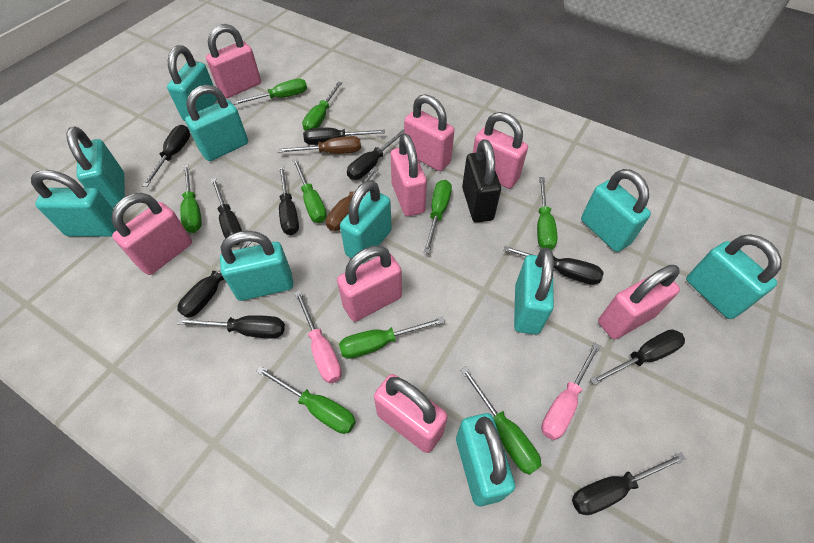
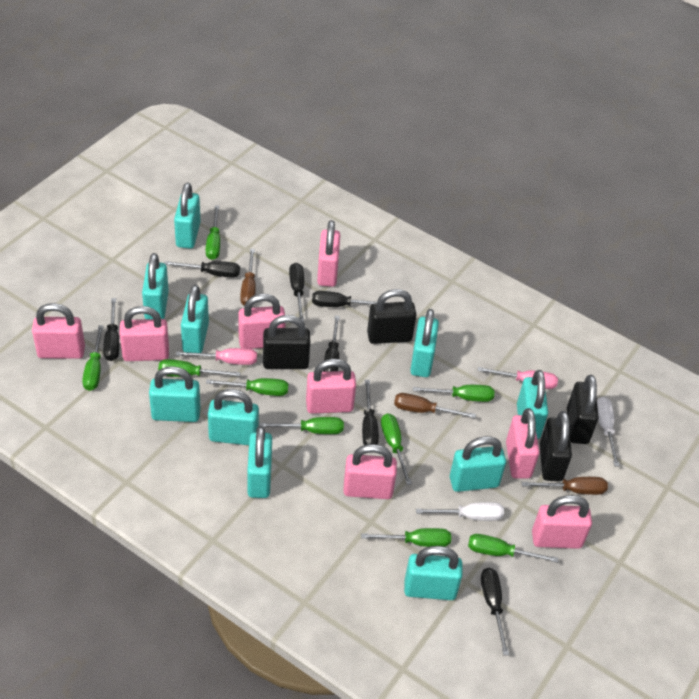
black padlock: [462,139,501,223] = 1 -> [263,315,310,369] [367,289,417,344] [540,411,572,481] [567,375,599,444] = 4
black screwdriver: [142,125,190,187] [177,241,252,318] [177,315,285,338] [211,178,242,245] [279,166,299,235] [303,128,385,145] [347,129,404,180] [503,246,604,285] [572,453,686,515] [590,329,685,385] = 10 -> [103,298,119,361] [165,261,240,278] [289,263,304,322] [312,291,389,307] [323,315,340,372] [362,380,379,445] [481,568,509,656] = 7
brown screwdriver: [278,136,361,154] [326,167,379,231] = 2 -> [240,249,256,306] [394,393,476,418] [522,477,608,495] = 3
white screwdriver: none = 0 -> [416,502,504,521] [597,397,620,467] = 2

